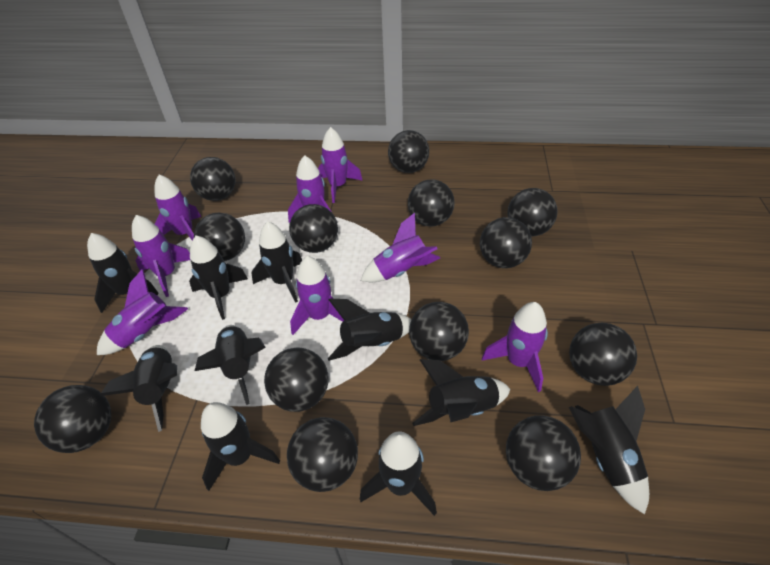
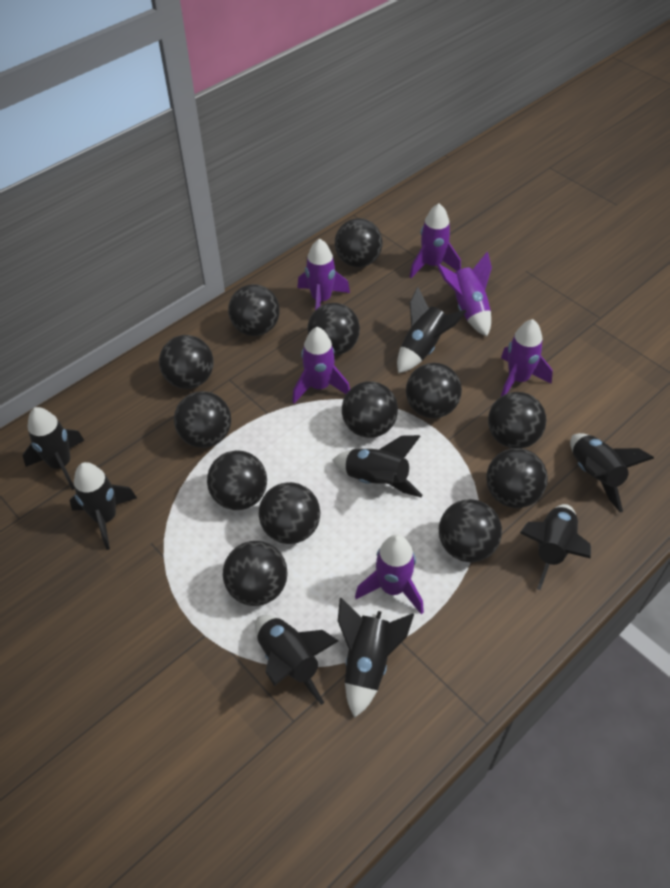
black rocket: [87,233,159,313] [100,345,177,432] [189,235,248,320] [195,325,266,405] [201,402,280,491] [251,221,302,303] [328,299,412,361] [360,431,437,516] [412,359,510,426] [569,386,649,514] = 10 -> [23,407,85,490] [69,462,137,550] [255,615,338,705] [333,435,423,497] [338,598,414,718] [397,287,466,373] [520,504,591,590] [570,433,654,512] = 8
purple rocket: [97,269,188,355] [132,215,190,297] [155,174,201,240] [288,155,331,223] [290,256,344,335] [318,127,363,203] [361,213,440,282] [482,302,548,392] = 8 -> [292,327,350,403] [297,238,350,310] [355,535,424,614] [410,203,461,278] [437,252,492,336] [501,319,553,397] = 6

